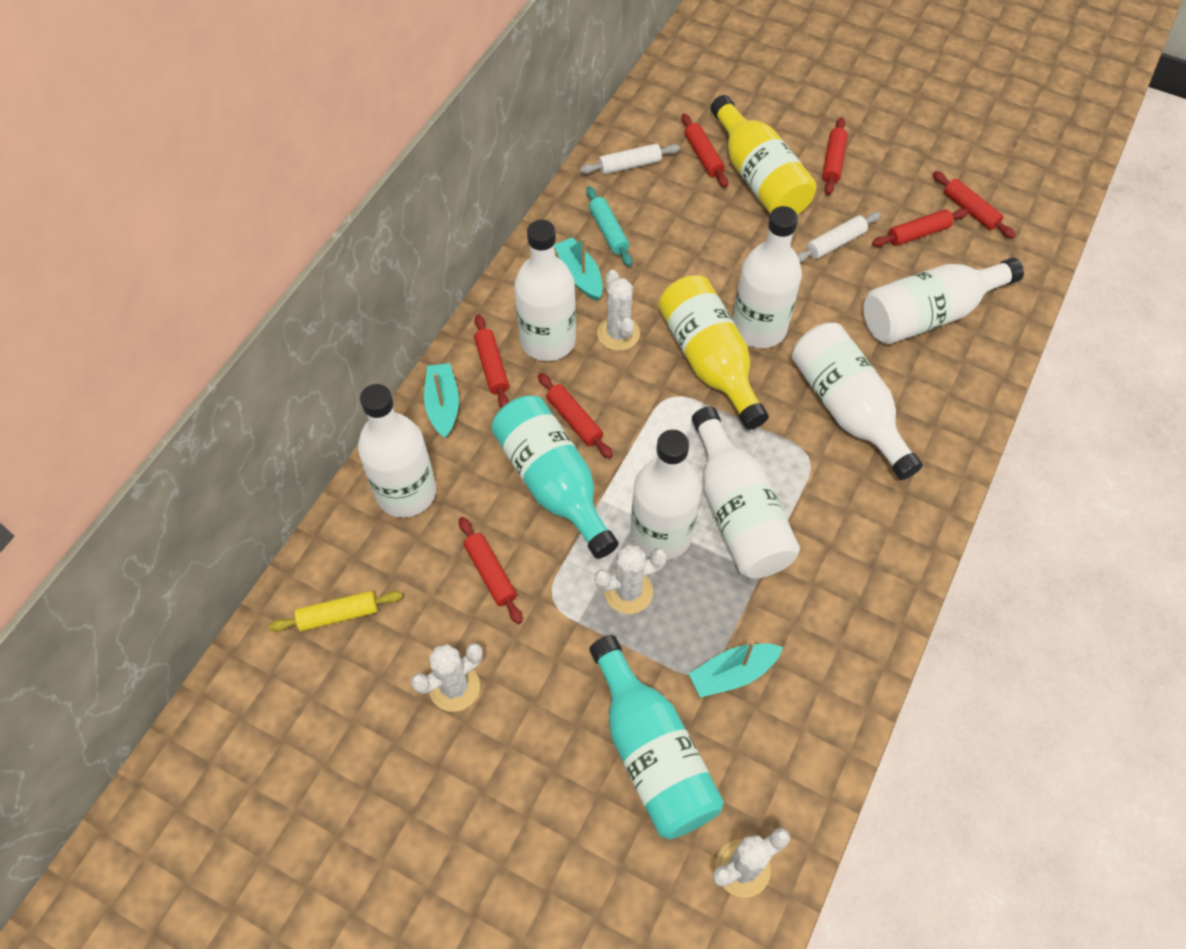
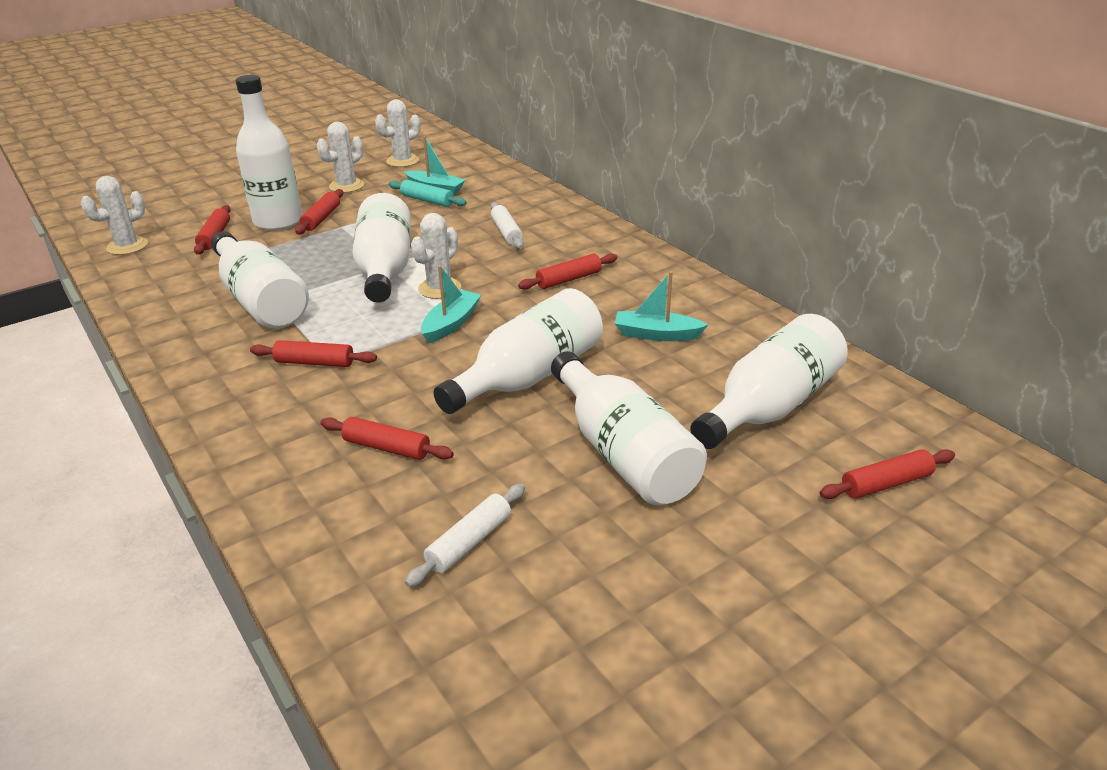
red rolling pin: [459,517,523,624] [474,314,509,408] [538,373,613,459] [681,114,728,188] [822,117,848,195] [872,209,969,247] [933,171,1016,239] = 7 -> [194,205,231,255] [250,340,377,367] [295,189,343,235] [320,417,454,460] [518,253,617,290] [820,449,955,499] = 6
turquoise bottle: [491,396,619,559] [589,635,724,839] = 2 -> none = 0
white bottle: [358,384,436,518] [514,220,576,361] [631,430,701,560] [692,407,800,578] [732,206,802,348] [792,323,923,480] [863,258,1024,344] = 7 -> [211,231,309,328] [236,75,302,231] [353,193,411,303] [433,288,603,414] [551,351,707,505] [690,314,848,449] = 6
yellow bottle: [658,275,769,430] [710,95,816,214] = 2 -> none = 0
yellow rolling pin: [269,591,403,631] = 1 -> none = 0

